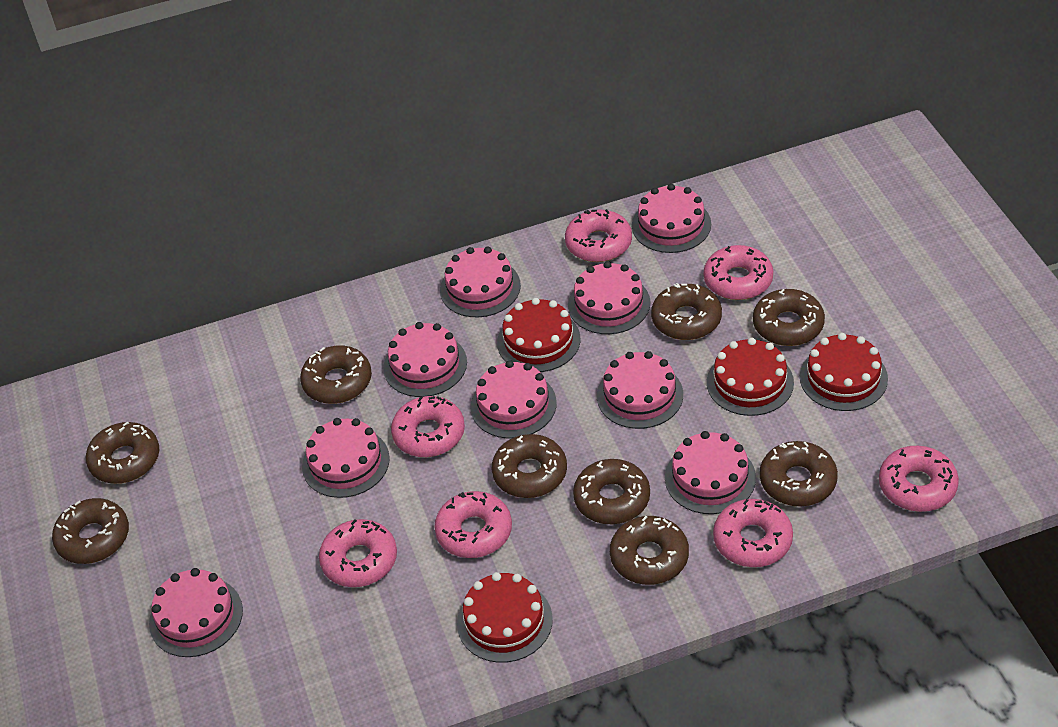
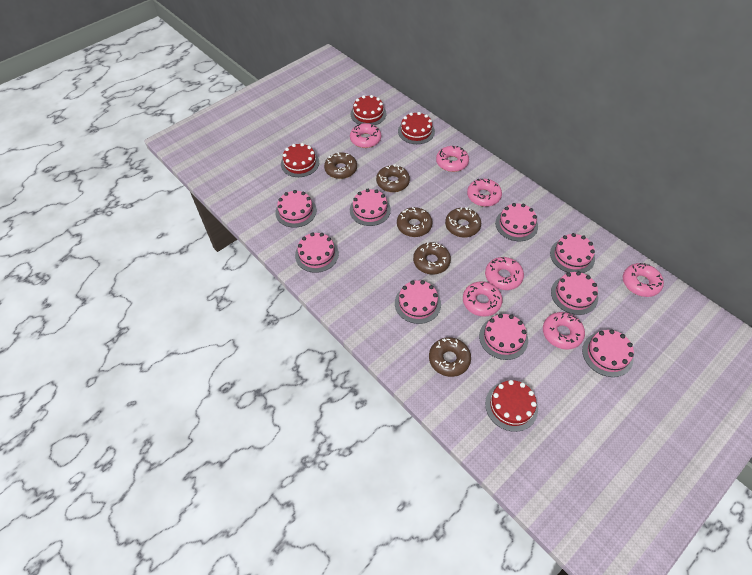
brown donut: [52,498,129,564] [86,422,159,484] [300,345,372,404] [492,434,567,498] [573,459,650,524] [610,516,689,585] [651,283,722,340] [753,289,825,346] [760,441,838,507] = 9 -> [324,152,357,179] [376,164,410,192] [397,207,433,237] [413,242,451,275] [429,337,471,377] [445,207,481,238] = 6

